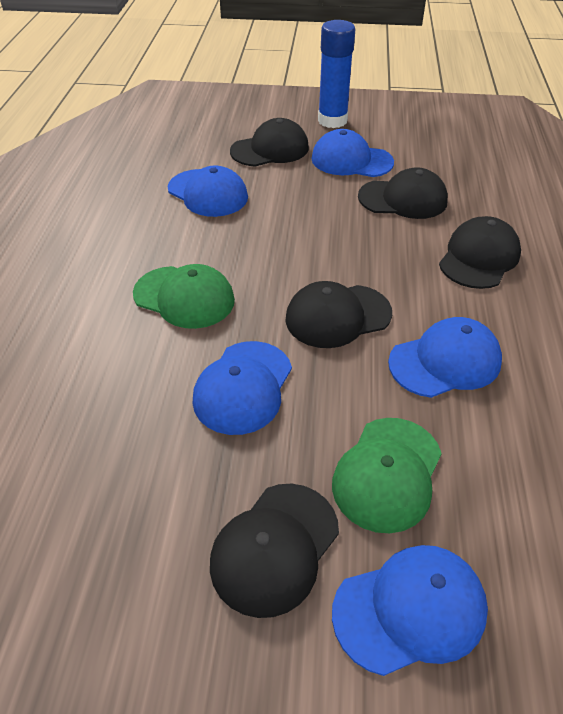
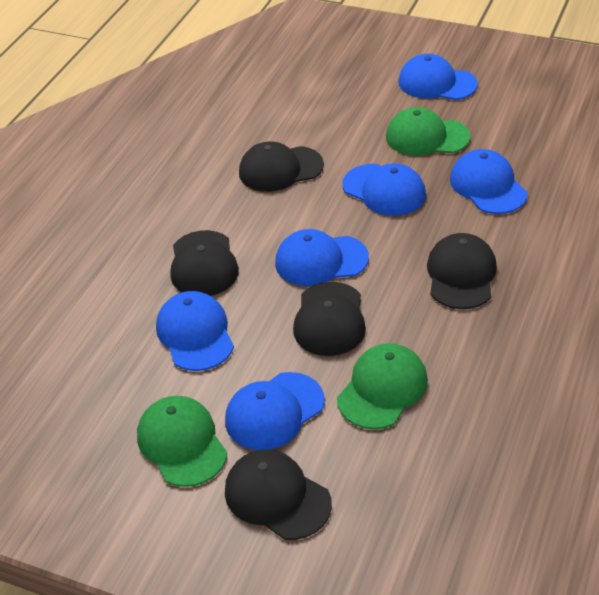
blue cap: [168,165,248,217] [193,341,292,435] [311,129,394,177] [332,545,488,676] [388,317,502,398] = 5 -> [156,291,234,371] [225,372,325,450] [275,229,369,286] [342,164,426,216] [398,54,478,100] [450,149,527,214] = 6
blue glue stick: [318,20,355,128] = 1 -> none = 0
green cap: [133,264,235,329] [332,418,442,533] = 2 -> [137,396,227,487] [337,343,428,429] [386,107,471,156] = 3

